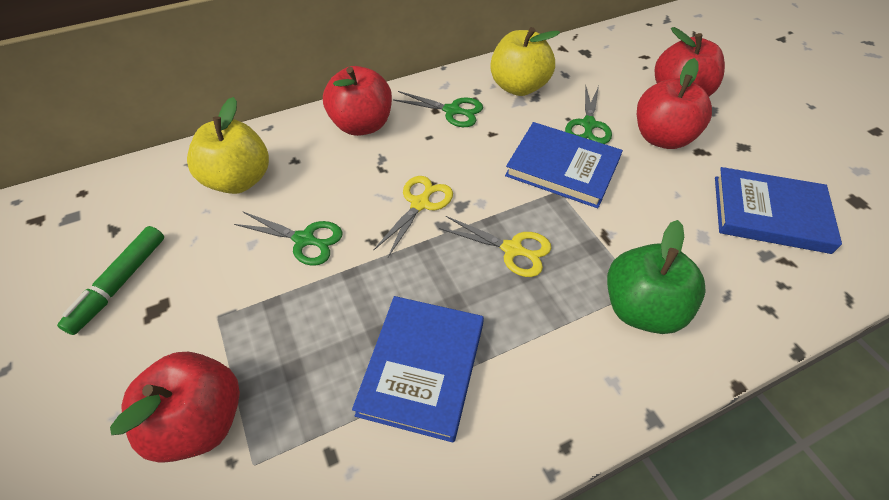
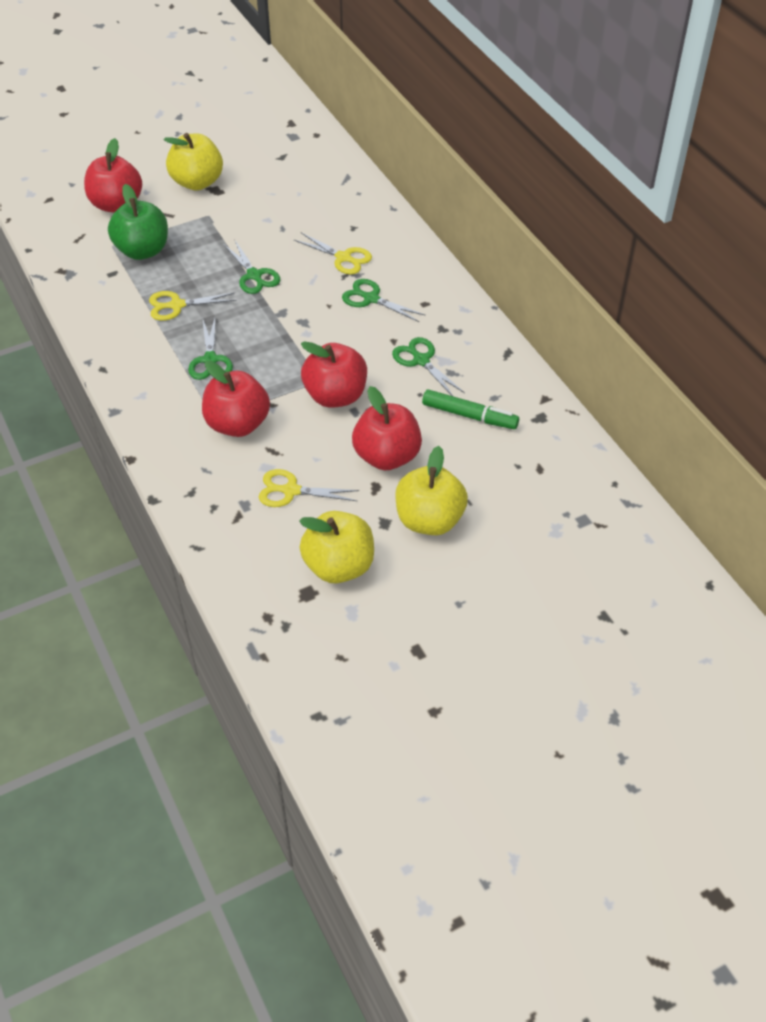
blue book: [352,296,484,443] [505,122,623,208] [715,167,842,254] = 3 -> none = 0
green scissors: [234,211,343,266] [393,91,483,127] [565,85,612,144] = 3 -> [188,319,233,380] [224,239,280,294] [342,279,426,322] [392,337,465,396] = 4
yellow apple: [187,97,269,194] [490,27,560,96] = 2 -> [164,133,223,190] [299,511,374,583] [395,446,468,535] = 3
yellow scissors: [373,176,453,257] [439,216,551,277] = 2 -> [149,291,237,321] [259,469,359,507] [294,233,372,274] = 3

